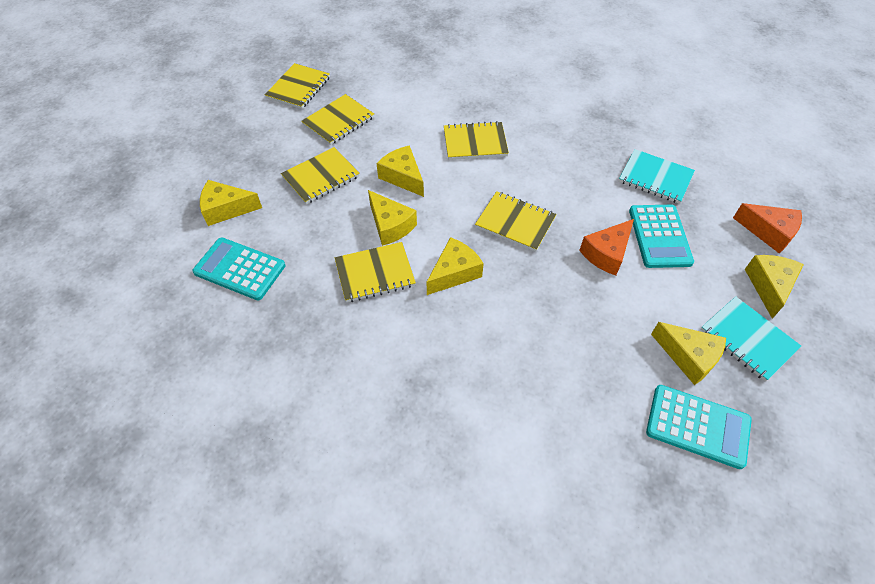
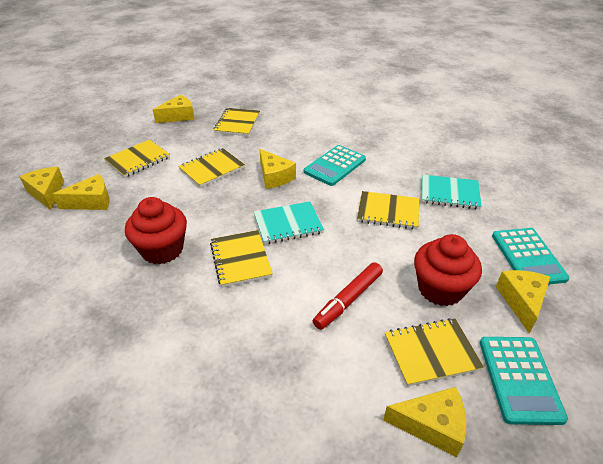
orange cheese: [579,219,634,276] [733,203,802,253] = 2 -> none = 0
red cupcake: none = 0 -> [125,197,187,264] [414,234,482,306] = 2
red marker: none = 0 -> [313,262,383,330] = 1

